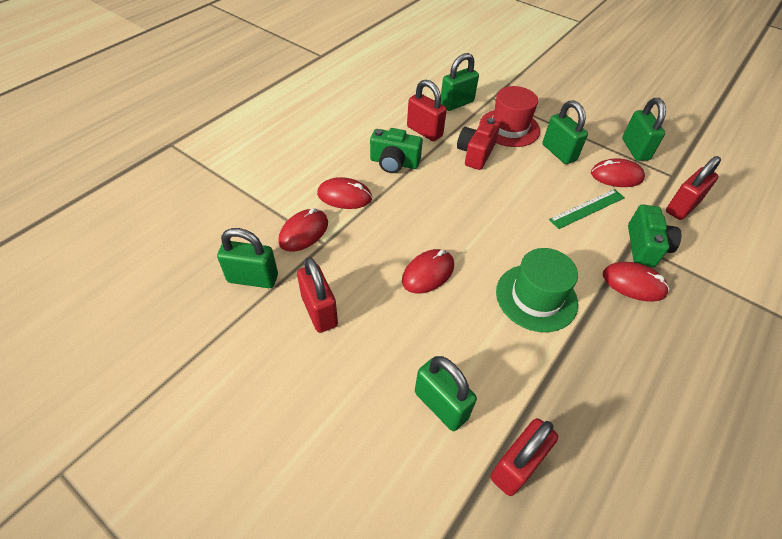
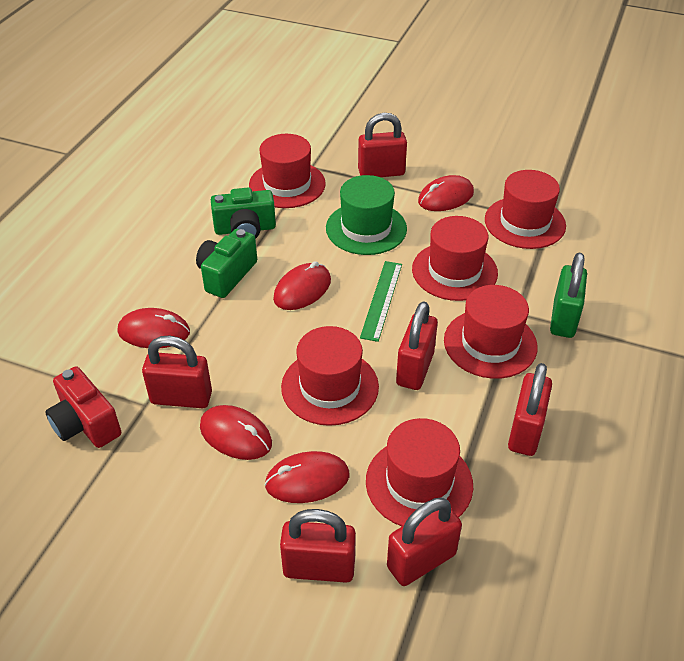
green padlock: [217,228,278,288] [415,356,477,431] [441,53,479,111] [542,100,588,164] [622,98,666,161] = 5 -> [550,253,587,338] = 1
red hat: [480,86,540,147] = 1 -> [249,134,326,208] [281,326,379,426] [366,418,473,526] [412,216,498,301] [444,285,538,379] [485,170,566,249] = 6
red padlock: [297,257,338,333] [407,80,447,141] [490,418,558,496] [666,156,721,220] = 4 -> [142,336,212,408] [280,509,356,583] [358,113,407,177] [387,498,462,586] [396,301,438,390] [508,363,552,456] = 6

